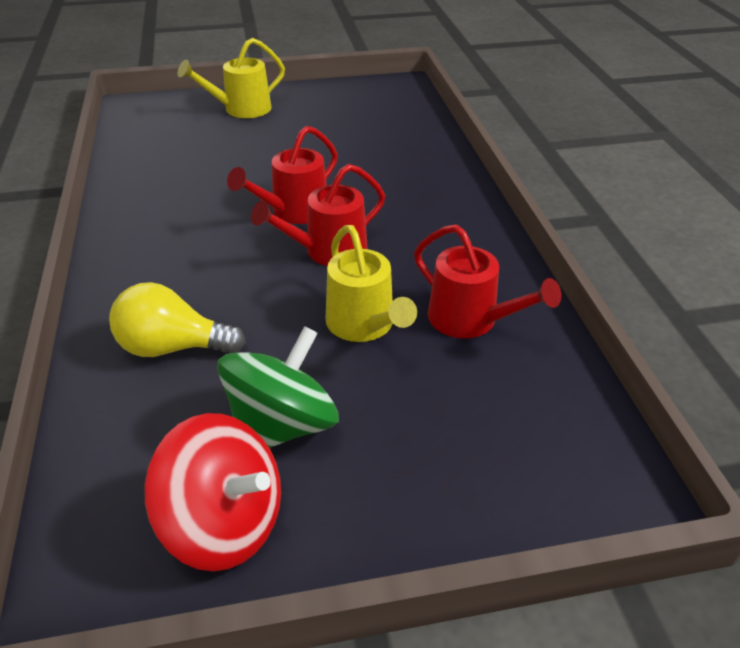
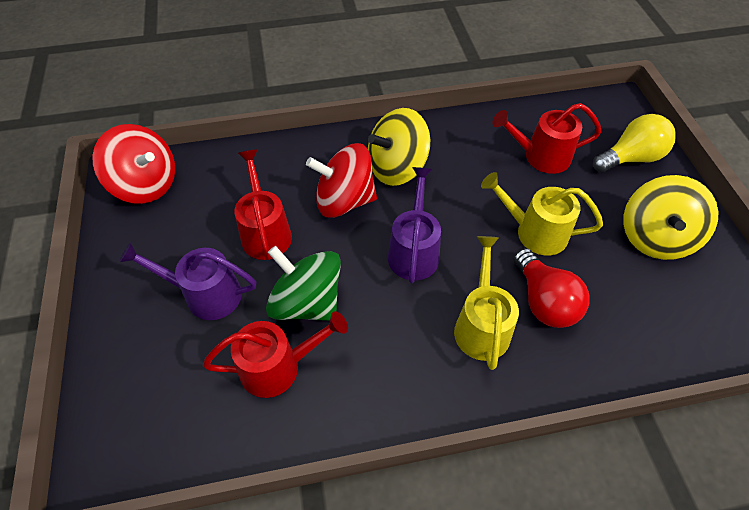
purple watering can: none = 0 -> [119,242,256,320] [388,167,441,283] = 2
red light bulb: none = 0 -> [514,248,590,328] = 1
red spinning top: [144,413,281,571] = 1 -> [92,124,175,204] [306,143,377,218] = 2
yellow spinning top: none = 0 -> [368,108,431,186] [623,175,719,260] = 2

